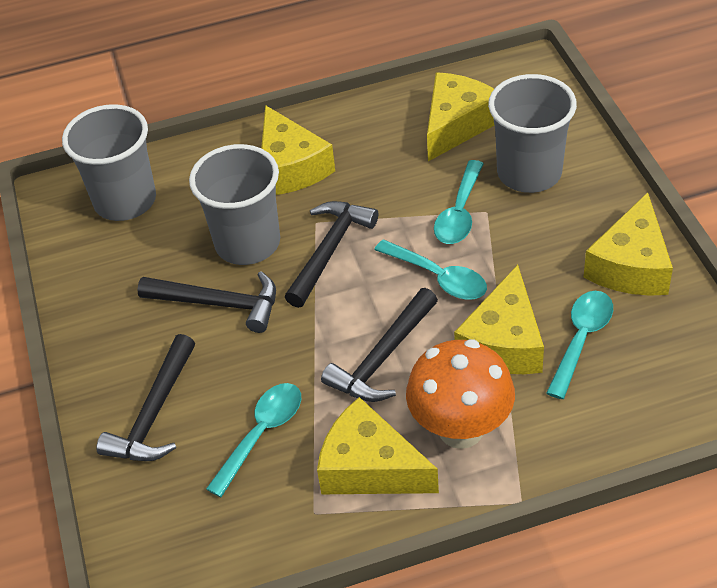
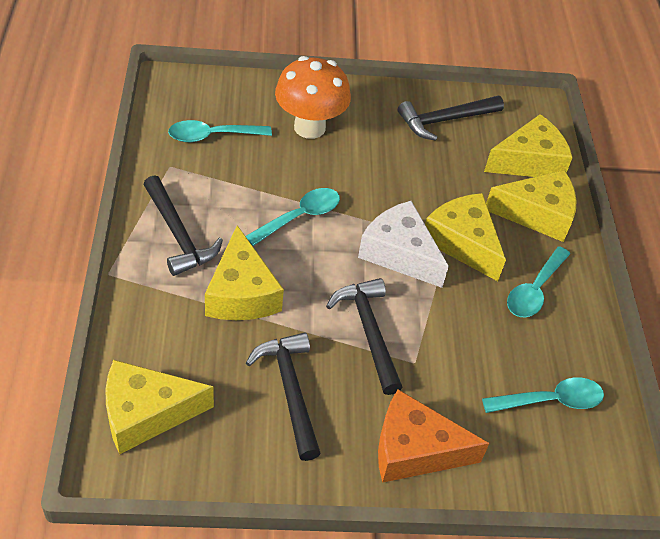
grey cup: [62,104,156,221] [189,144,280,265] [488,74,577,193] = 3 -> none = 0
orange cheese: none = 0 -> [378,389,490,483] = 1
white cheese: none = 0 -> [358,201,449,288] = 1

